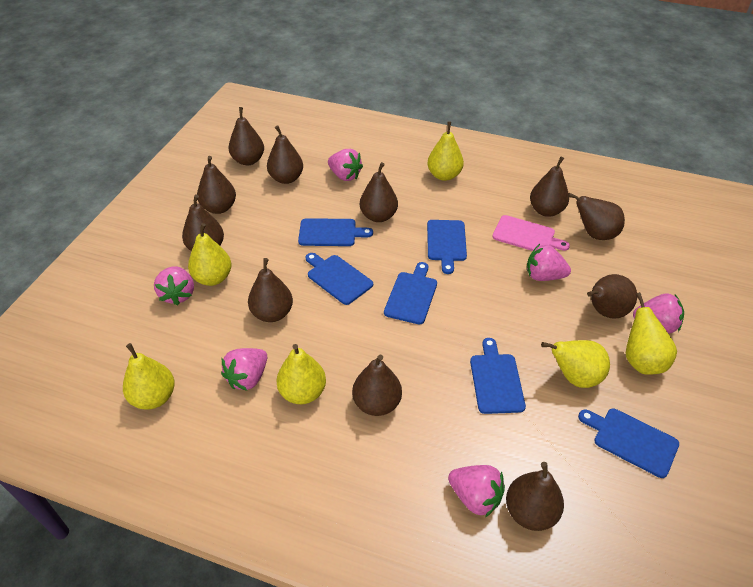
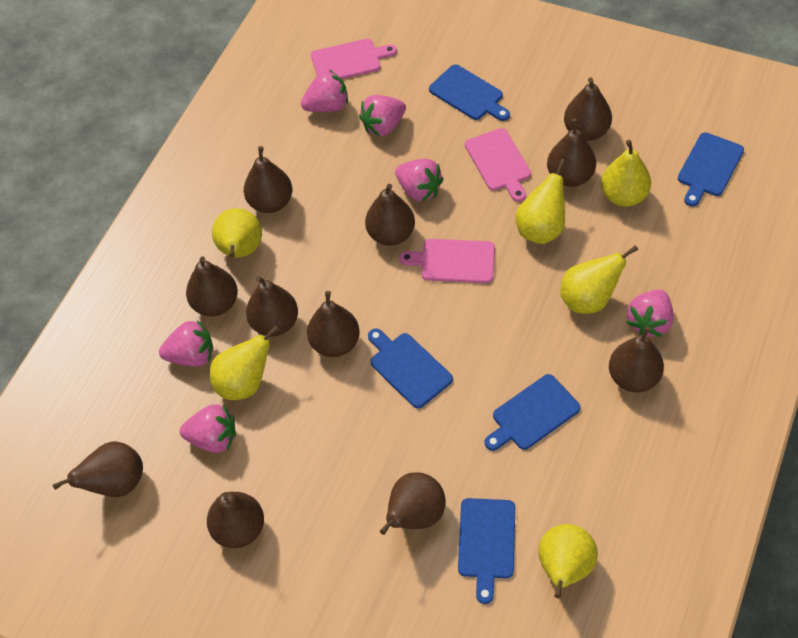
blue cutting board: [298,218,373,246] [305,253,373,305] [384,262,437,324] [427,220,467,274] [470,338,526,414] [578,408,679,478] = 6 -> [368,328,453,408] [429,65,510,121] [458,498,515,604] [485,374,581,451] [678,132,744,207] = 5
pink cutting board: [492,215,570,251] = 1 -> [311,39,397,79] [399,239,495,283] [465,128,531,202] = 3

